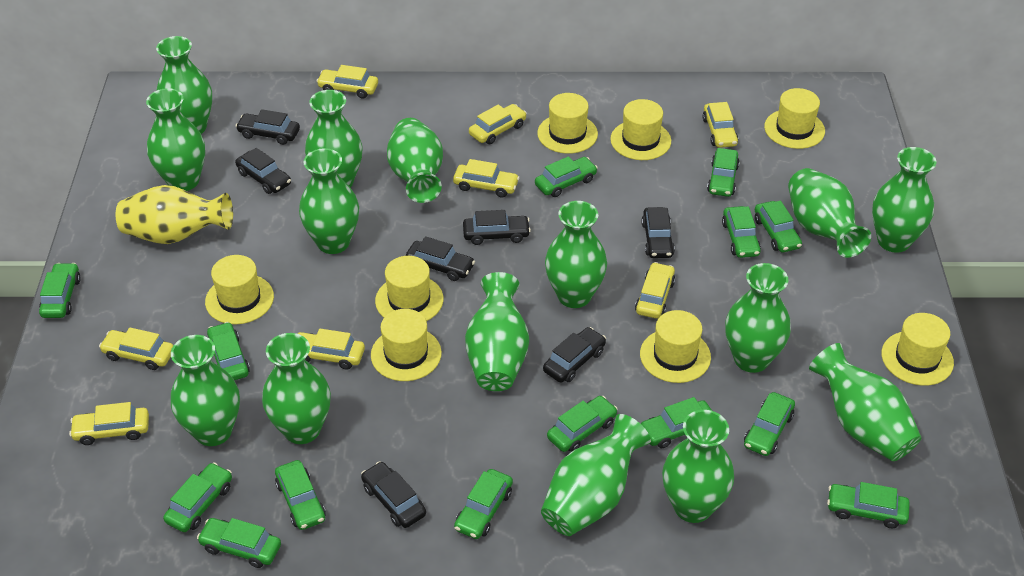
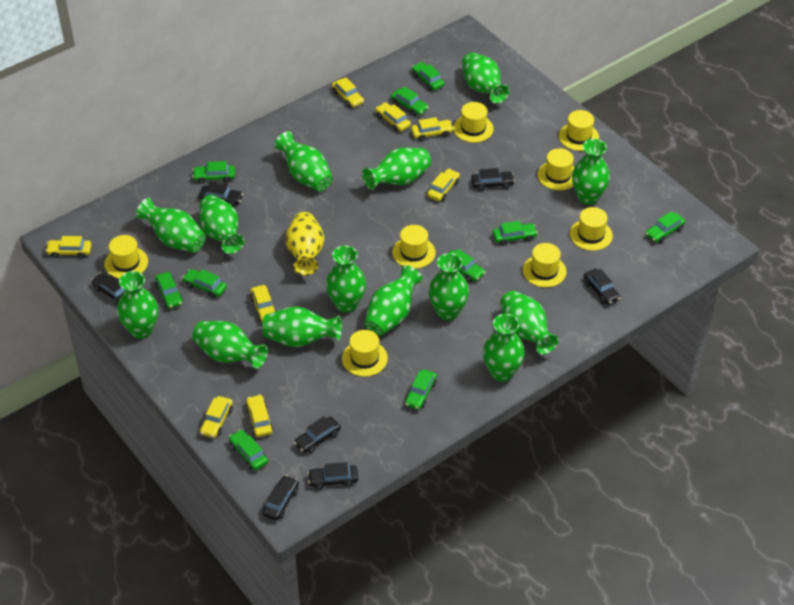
green car: [39,263,81,318] [163,462,232,532] [197,518,281,568] [207,322,250,380] [275,460,326,530] [454,469,513,539] [535,156,598,197] [547,396,618,452] [641,397,712,448] [707,148,739,197] [722,206,761,258] [744,392,795,456] [755,201,802,252] [827,482,910,528] = 14 -> [155,272,183,309] [182,269,227,298] [192,161,235,184] [229,429,268,471] [391,87,429,116] [405,369,437,410] [412,62,444,91] [449,249,485,282] [493,221,538,246] [646,211,685,243] = 10
green vase: [146,88,205,191] [156,36,212,134] [171,335,240,446] [262,333,331,444] [299,148,359,254] [305,90,362,188] [387,118,443,203] [465,272,529,391] [541,414,651,536] [545,201,607,308] [662,410,734,523] [725,263,791,373] [788,168,871,258] [809,343,921,461] [872,147,936,253] = 15 -> [117,271,158,339] [136,198,206,253] [192,321,268,369] [199,195,244,254] [262,306,342,347] [274,131,333,192] [326,245,366,313] [362,148,431,190] [364,265,423,336] [428,253,469,320] [462,53,510,104] [483,314,525,381] [500,291,559,355] [572,139,610,205] = 14

